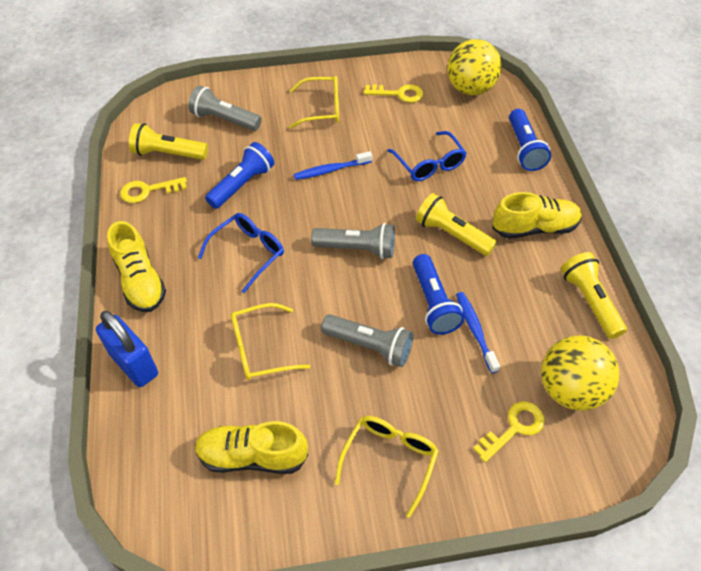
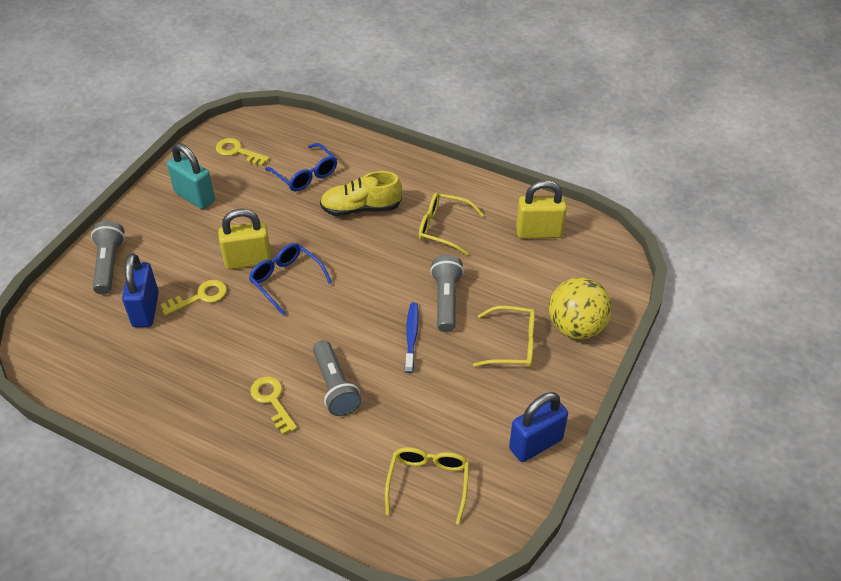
blue flashlight: [205,142,274,209] [413,254,464,335] [509,109,551,171] = 3 -> none = 0
blue padlock: [96,311,158,387] = 1 -> [122,253,159,327] [509,392,568,462] = 2
blue toothbrush: [294,151,372,180] [456,292,500,373] = 2 -> [405,302,419,373] = 1
turquoise padlock: none = 0 -> [167,143,215,209] = 1
yellow ball: [447,39,502,95] [541,335,619,411] = 2 -> [549,277,612,340] = 1
yellow flashlight: [129,123,208,160] [416,193,497,256] [561,252,627,339] = 3 -> none = 0
yellow padlock: none = 0 -> [218,209,272,270] [516,180,567,238] = 2
yellow shoe: [107,221,166,312] [195,421,308,474] [492,192,582,239] = 3 -> [320,171,402,216] = 1

